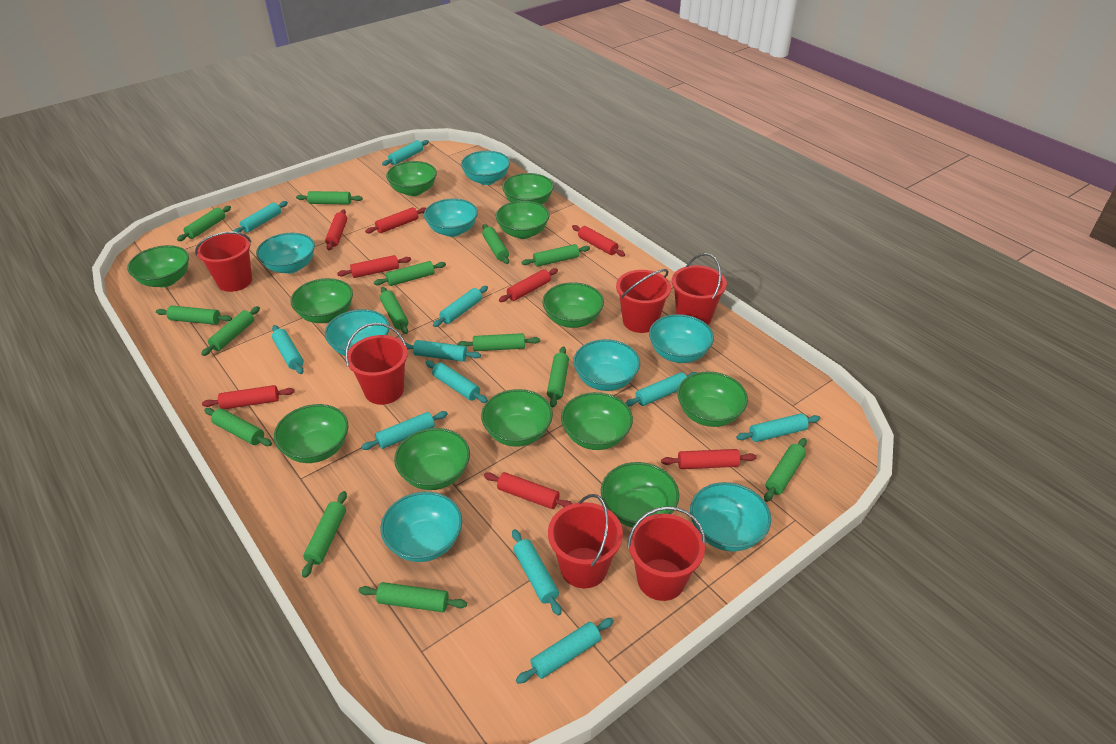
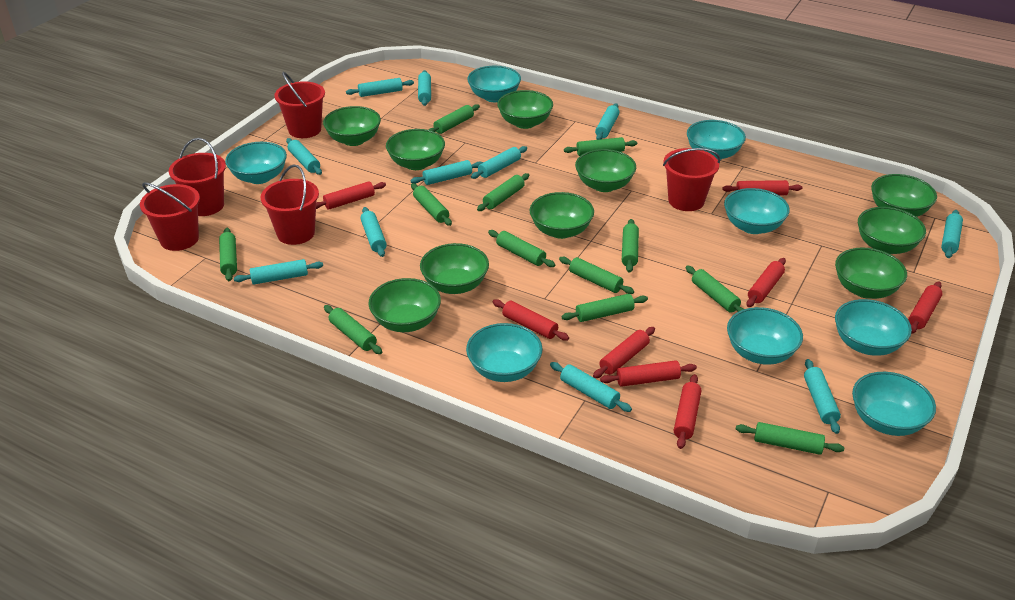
green bowl: [127,245,189,287] [274,404,348,463] [290,278,353,323] [386,161,437,196] [394,428,470,490] [481,389,553,447] [496,201,550,239] [502,173,554,205] [542,282,604,328] [561,392,633,450] [601,462,679,528] [677,371,748,427] = 12 -> [323,106,381,146] [368,278,441,332] [386,129,445,170] [420,243,489,294] [497,90,553,129] [530,192,594,239] [575,149,636,192] [835,248,907,299] [858,207,926,254] [871,174,937,217] = 10
green rolling pin: [156,306,232,325] [177,206,231,241] [201,306,260,356] [204,408,272,446] [296,191,363,205] [302,491,347,578] [358,582,467,612] [374,261,446,286] [380,287,408,334] [458,333,540,351] [482,224,509,264] [521,244,590,267] [547,346,569,408] [764,438,807,502] = 14 -> [219,228,237,281] [324,305,382,354] [411,183,452,226] [429,104,480,134] [477,173,529,211] [488,230,555,267] [559,257,634,294] [561,294,648,322] [564,137,637,156] [622,219,639,273] [686,266,744,313] [736,422,844,455] = 12
red bucket: [195,232,252,292] [345,323,408,405] [548,494,623,588] [616,269,671,333] [627,506,706,601] [672,253,727,325] = 6 -> [140,182,200,251] [169,138,226,216] [260,164,319,245] [274,72,325,138] [663,148,720,211] = 5

